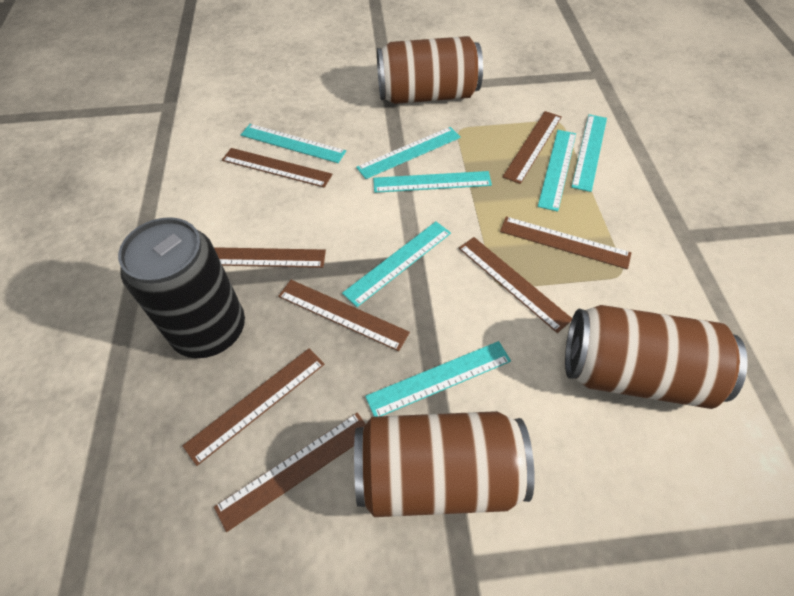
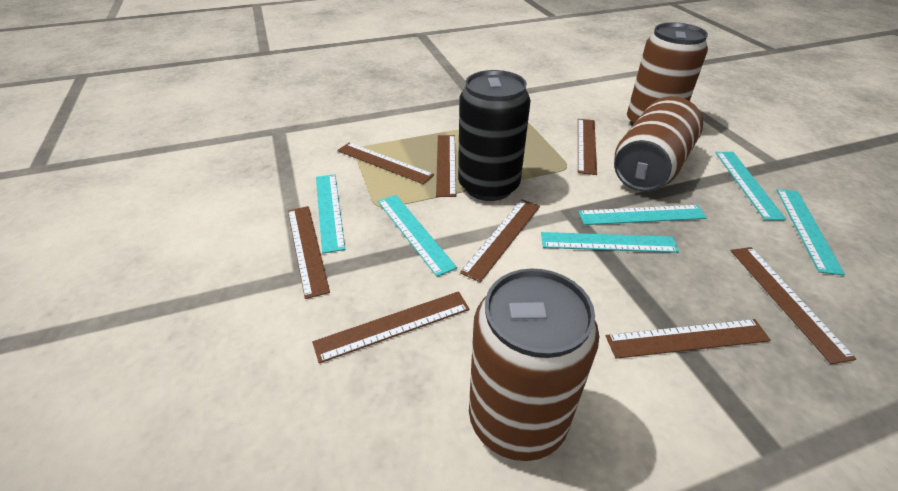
turquoise ruler: [241,124,346,163] [342,222,451,307] [356,127,461,179] [365,341,511,417] [373,171,492,193] [538,130,576,212] [571,114,607,192] = 7 -> [316,174,345,253] [378,195,457,277] [541,232,679,253] [578,205,707,225] [715,152,786,220] [777,189,845,275] = 6

